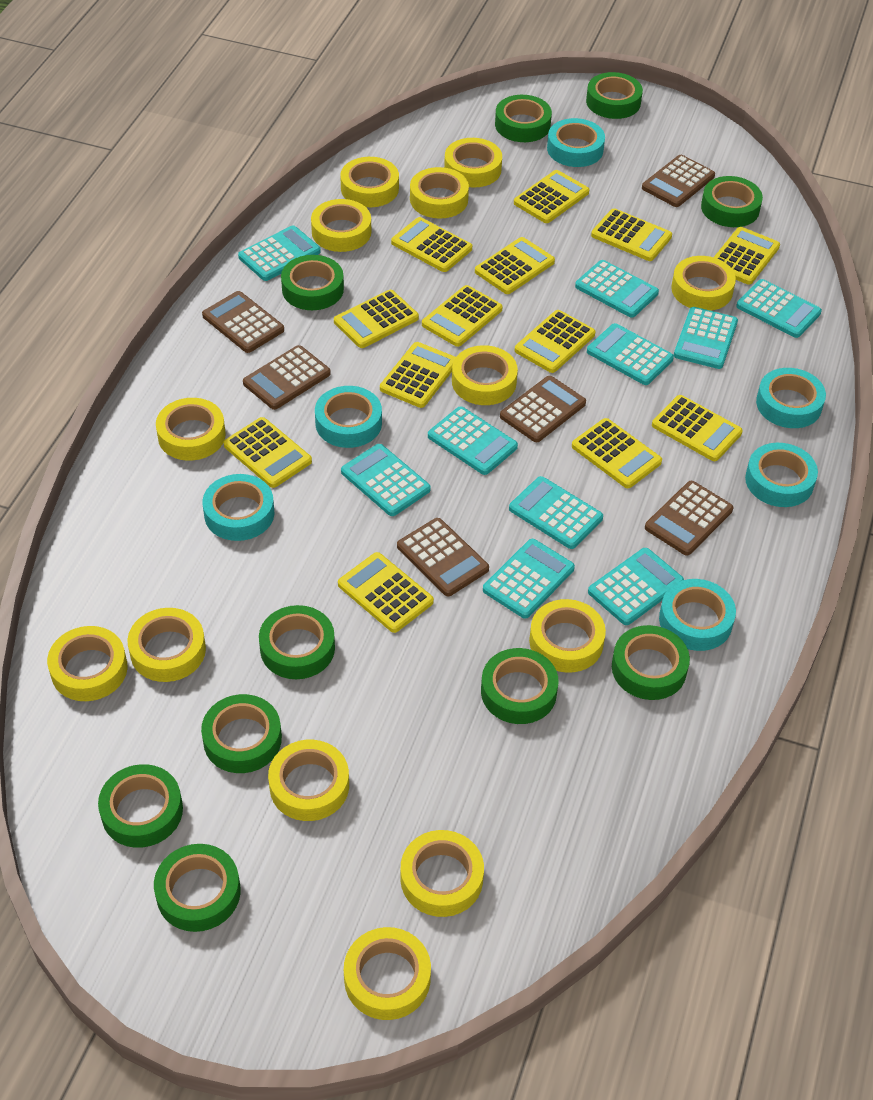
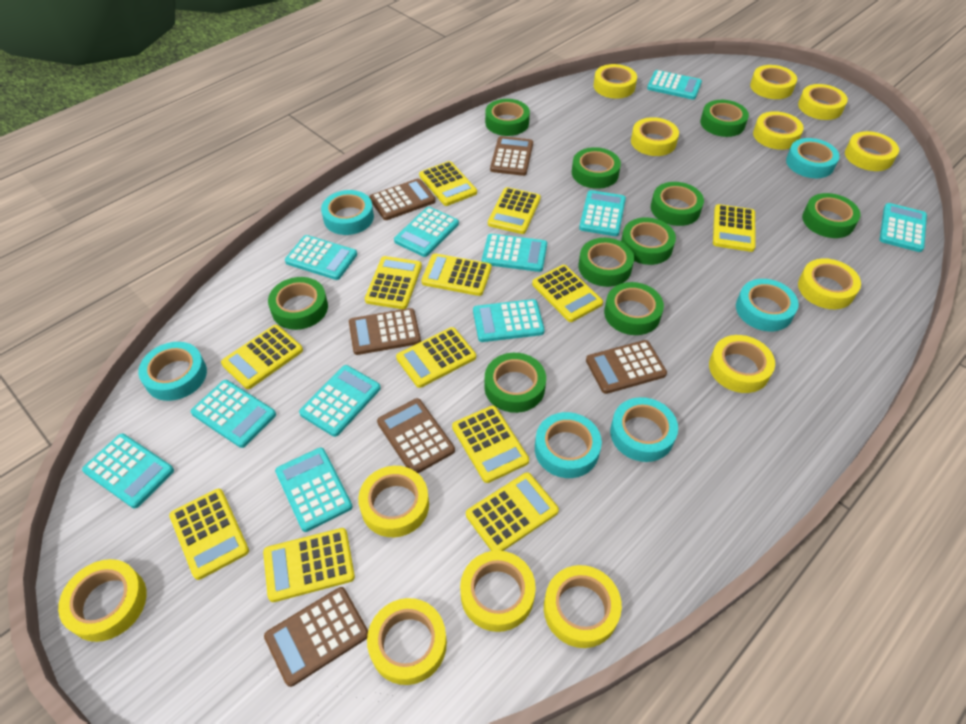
turquoise calculator: [238,225,321,281] [341,444,431,516] [428,406,518,475] [483,539,575,619] [509,476,603,549] [575,260,659,318] [587,323,674,385] [588,548,684,625] [674,307,738,369] [736,279,822,338] = 10 -> [82,434,174,508] [191,380,276,448] [275,448,353,532] [285,235,357,280] [299,365,381,437] [394,207,459,257] [473,299,545,342] [482,234,547,272] [579,190,626,236] [647,70,702,100] [880,203,927,252] = 11
yellow calculator: [224,417,312,488] [334,290,419,348] [338,552,434,633] [380,342,456,408] [391,217,472,272] [422,285,503,347] [475,237,555,294] [514,170,589,223] [515,310,595,373] [572,418,662,488] [591,209,672,261] [652,395,743,461] [714,227,780,285] = 13 -> [169,489,249,580] [221,325,303,389] [263,528,355,602] [365,256,422,309] [396,327,476,388] [419,161,477,206] [421,253,492,296] [452,406,529,483] [466,472,559,551] [488,187,541,234] [532,265,603,322] [713,204,755,252] = 12

